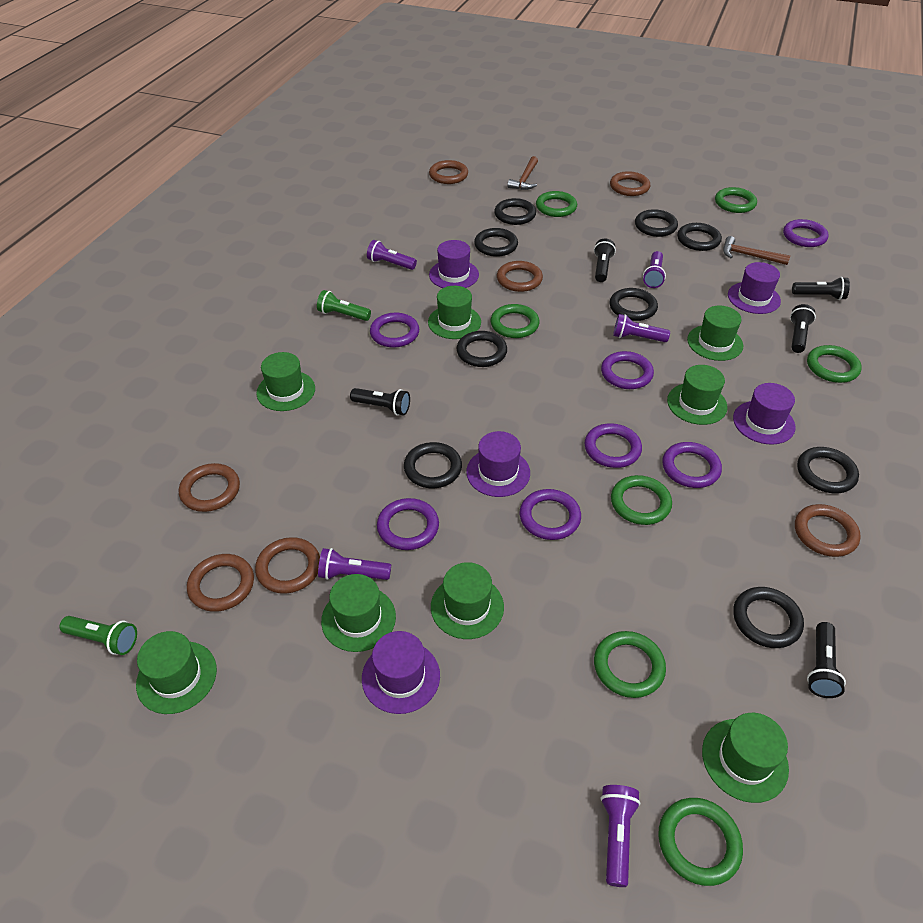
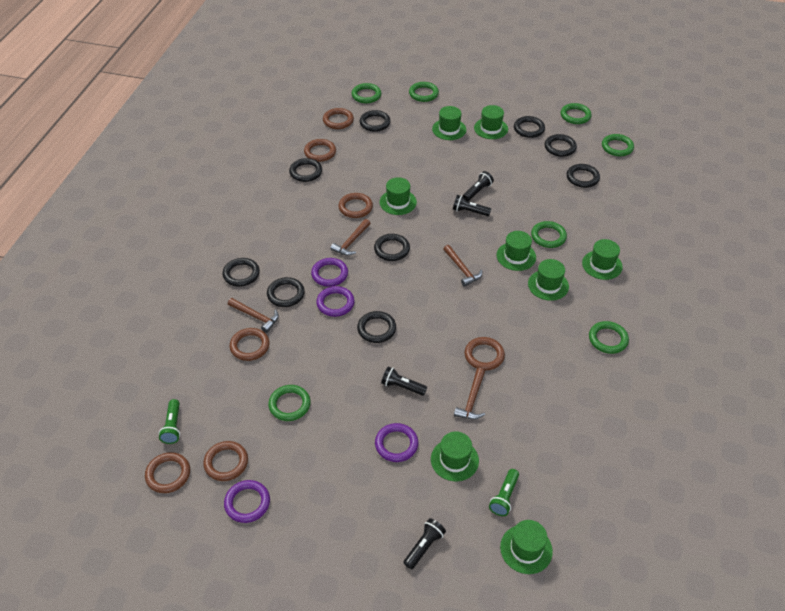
black flashlight: [350,388,410,415] [594,239,616,282] [790,304,816,353] [792,277,850,300] [807,622,846,698] = 5 -> [381,367,427,396] [403,518,446,569] [453,195,491,216] [463,171,494,201] = 4
brown hammer: [507,156,538,190] [723,236,790,265] = 2 -> [228,298,279,333] [330,219,370,256] [443,245,483,287] [454,368,485,420] = 4
purple flashlight: [318,548,391,580] [367,240,417,270] [601,785,640,887] [613,314,670,342] [643,251,666,288] = 5 -> none = 0
purple hat: [362,631,440,714] [429,240,479,288] [466,431,530,497] [728,262,781,314] [733,383,795,445] = 5 -> none = 0
purple ring: [370,313,419,348] [377,498,439,550] [520,489,581,540] [584,423,642,468] [601,351,654,389] [662,442,722,488] [783,219,829,247] = 7 -> [224,480,270,523] [311,258,348,287] [316,286,354,317] [375,423,418,462] = 4

